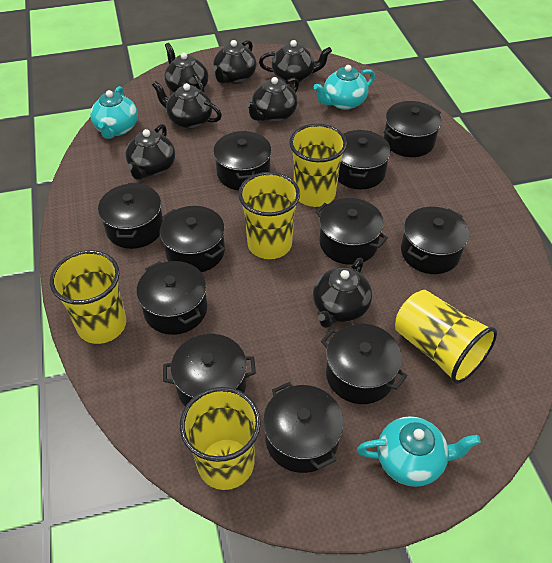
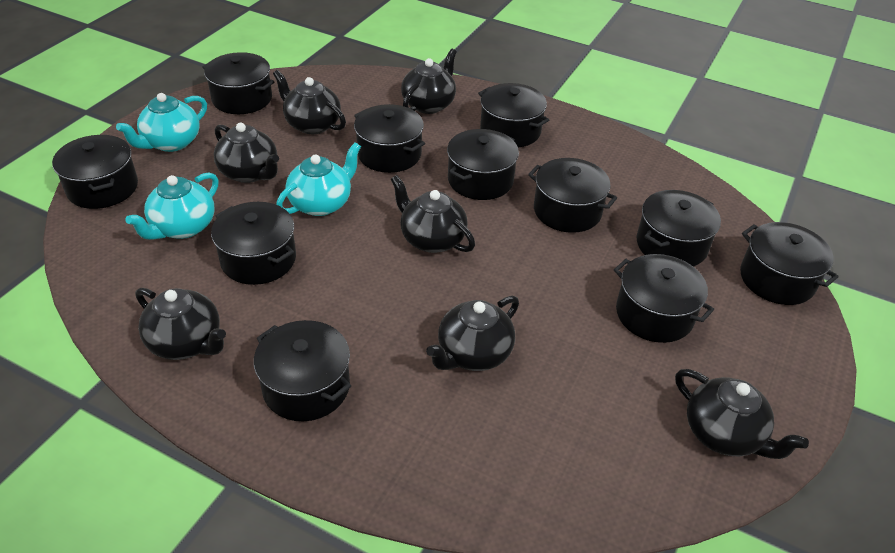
yellow cup: [50,250,126,344] [180,387,261,490] [238,172,300,259] [289,124,347,207] [395,290,497,384] = 5 -> none = 0

